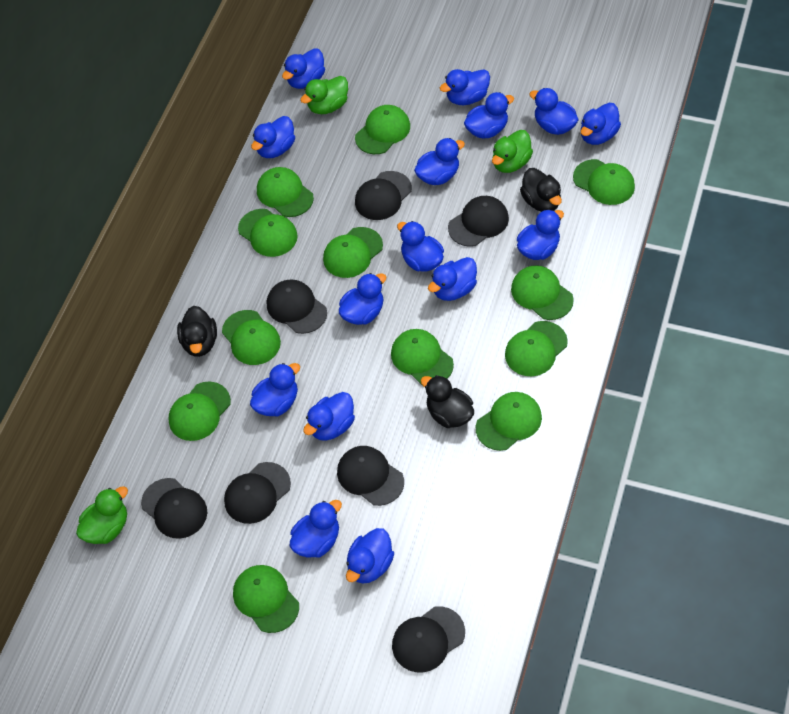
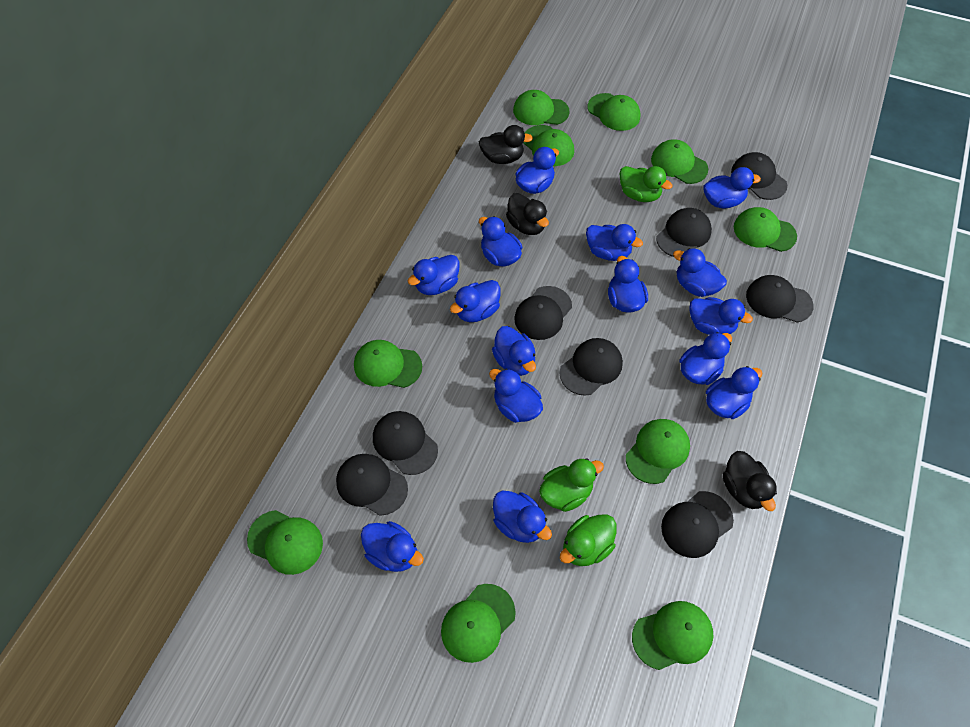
black cap: [141,478,207,539] [224,462,291,524] [267,279,327,334] [337,446,404,506] [355,171,412,220] [392,606,465,672] [448,196,509,247] = 7 -> [336,454,408,516] [373,411,438,475] [514,286,572,340] [559,338,623,396] [657,208,712,257] [661,491,734,558] [731,152,787,200] [746,275,814,323] = 8
green cap: [169,382,231,441] [222,310,281,365] [233,565,299,633] [238,209,298,257] [257,167,314,217] [323,227,383,278] [355,105,410,154] [391,329,454,385] [476,392,542,451] [505,321,568,376] [511,265,574,320] [573,159,635,205] = 12 -> [247,510,323,575] [354,340,422,388] [441,584,516,663] [513,90,570,125] [523,125,574,166] [587,93,640,131] [626,419,690,484] [632,601,714,670] [651,139,708,184] [734,207,797,252] = 10

